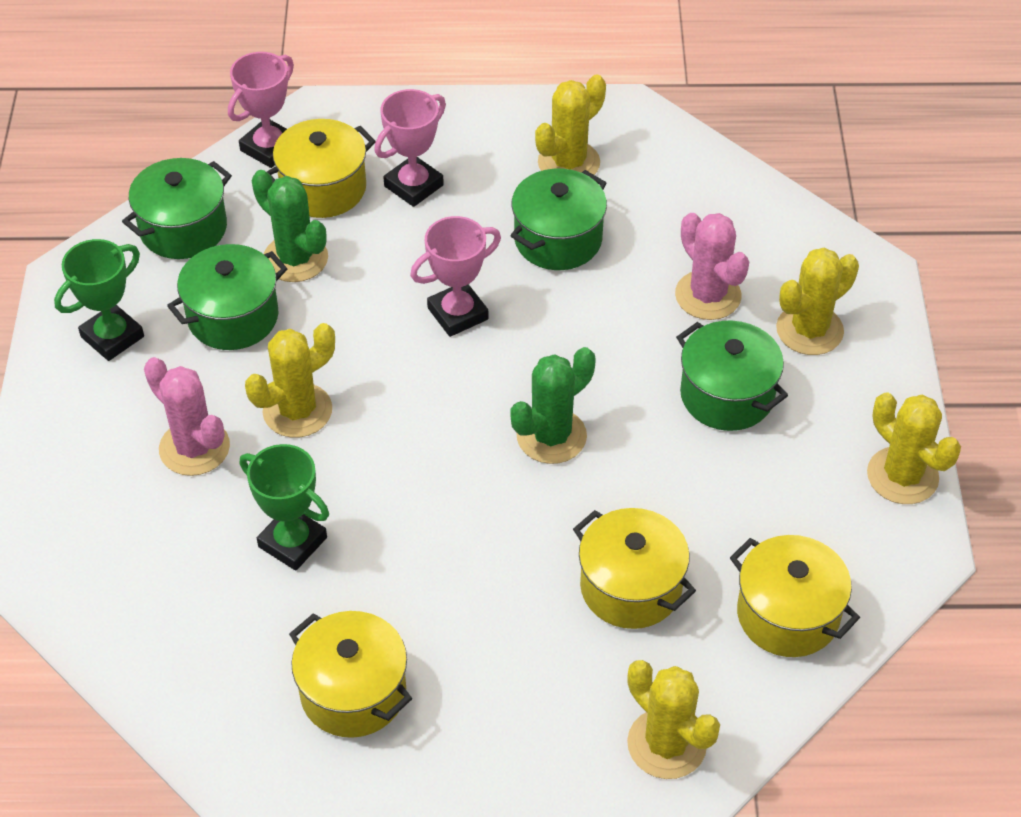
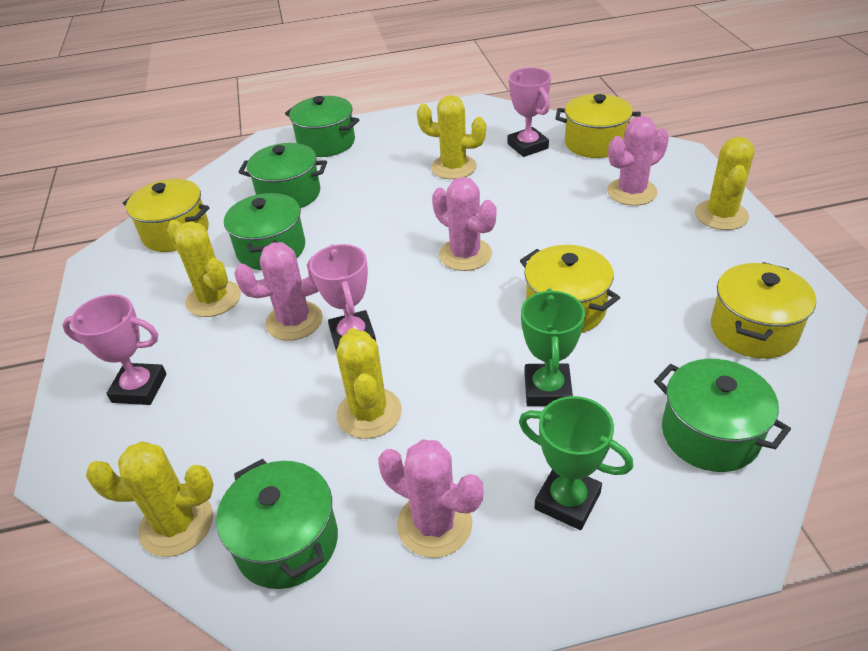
green cactus: [252,170,328,282] [510,347,596,464] = 2 -> none = 0
green pot: [122,158,232,259] [167,244,288,350] [510,169,607,270] [676,321,788,431] = 4 -> [216,459,338,589] [224,193,305,270] [238,143,327,208] [285,96,359,157] [654,359,791,472] = 5
pink cactus: [144,357,230,476] [675,213,749,320] = 2 -> [234,242,323,341] [378,439,483,558] [432,177,496,271] [607,116,669,206] = 4

